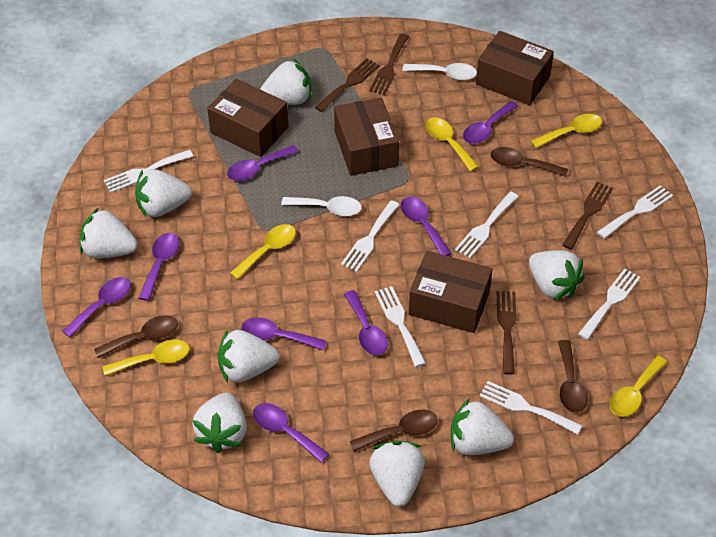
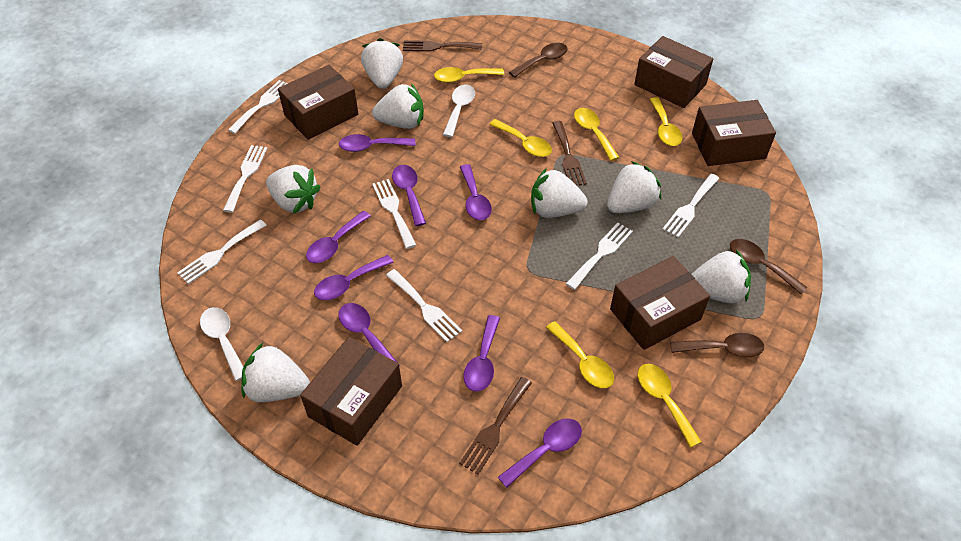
brown box: [207,79,289,157] [334,97,399,176] [409,251,492,333] [476,31,554,105] = 4 -> [278,65,359,140] [300,337,402,446] [610,256,710,350] [634,36,713,108] [692,100,776,166] = 5
brown fork: [315,58,380,112] [369,34,409,95] [497,291,517,374] [562,181,613,250] = 4 -> [403,40,482,52] [459,377,532,474] [553,121,587,186] = 3
brown spoon: [94,315,178,358] [350,410,438,452] [491,147,568,177] [558,340,588,413] = 4 -> [509,43,568,78] [670,333,764,358] [730,239,808,294] = 3
white strawberry: [80,207,138,259] [135,169,192,217] [192,393,247,453] [218,329,279,383] [260,59,311,105] [369,441,425,507] [451,398,514,455] [529,250,584,300] = 8 -> [242,343,310,402] [266,165,321,214] [361,38,403,89] [372,83,424,129] [531,168,587,218] [607,161,661,213] [692,250,751,304] = 7
yellow spoon: [102,340,189,376] [230,224,296,280] [425,117,479,172] [531,114,602,148] [610,356,667,416] = 5 -> [434,67,504,83] [489,119,552,157] [546,321,614,388] [574,108,620,161] [637,364,702,448] [649,97,682,146] = 6

